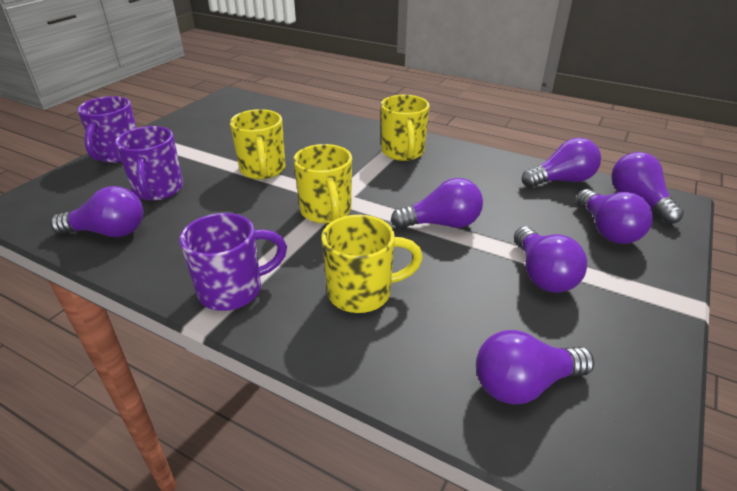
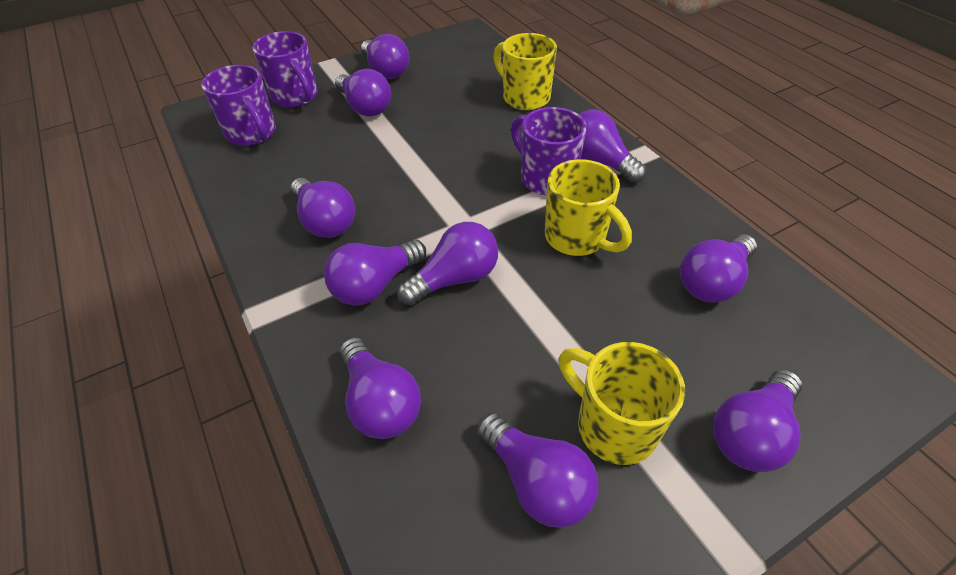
purple light bulb: [51,186,143,237] [391,178,483,229] [476,330,594,404] [514,226,587,293] [522,138,601,188] [576,189,653,244] [611,152,684,224] = 7 -> [291,178,355,238] [324,240,426,305] [335,69,391,117] [339,337,421,439] [361,34,410,79] [397,222,498,306] [477,413,599,528] [579,110,646,183] [680,234,757,303] [713,369,802,472] = 10
yellow mug: [230,109,285,179] [293,144,352,223] [322,215,423,313] [381,95,430,161] = 4 -> [493,33,557,110] [545,159,632,256] [559,342,685,465] = 3

